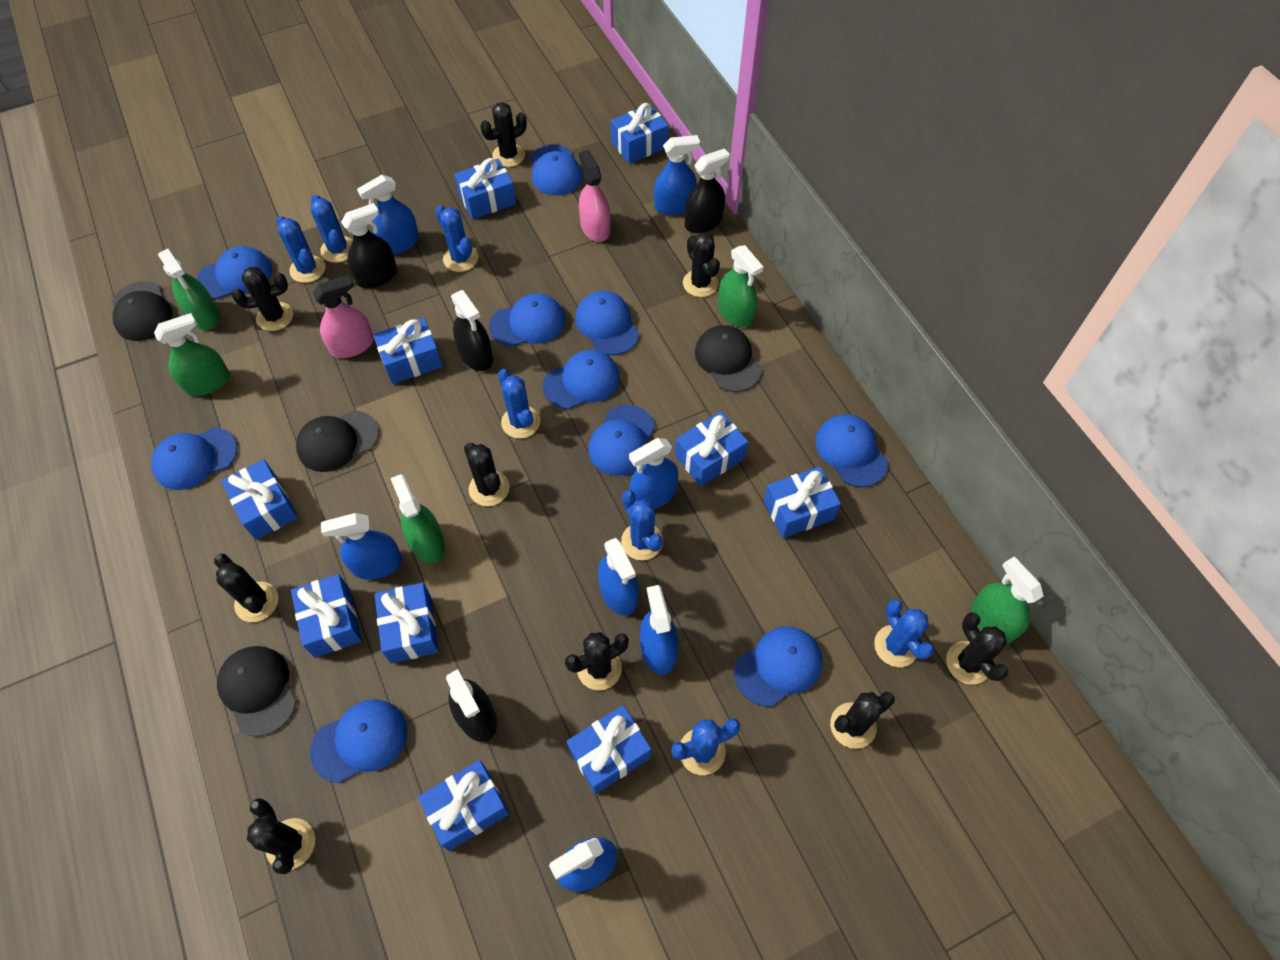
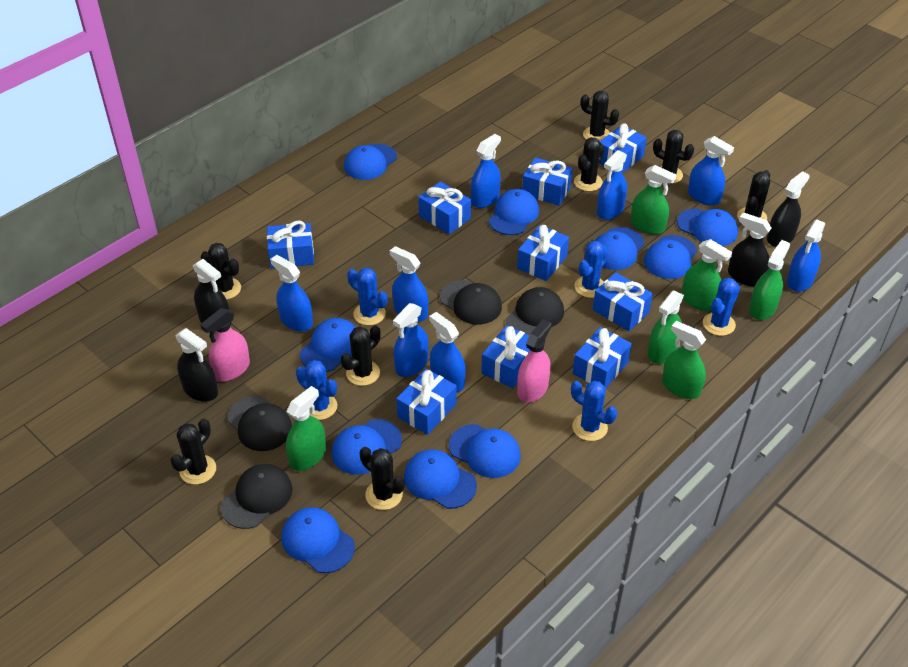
black cactus: [214,554,278,622] [232,267,293,331] [247,798,315,874] [464,443,509,506] [480,102,527,167] [565,632,629,691] [683,233,720,297] [830,691,895,749] [946,612,1009,685] = 9 -> [170,419,216,485] [201,243,241,300] [340,325,381,386] [359,447,405,510] [574,137,604,191] [581,91,619,141] [653,130,694,184] [737,170,770,220] = 8
blue cactus: [276,216,325,283] [311,195,353,263] [435,205,478,272] [498,369,540,439] [621,490,663,560] [671,718,740,775] [874,599,934,667] = 7 -> [296,360,337,420] [347,268,388,325] [571,381,617,441] [574,241,608,298] [703,278,740,336] = 5
blue gift: [221,459,298,540] [291,574,362,657] [373,317,443,384] [375,583,439,663] [418,760,509,851] [454,158,516,220] [566,705,651,794] [611,103,669,164] [675,411,748,486] [764,466,841,538] = 10 -> [267,221,314,268] [396,368,457,435] [418,181,471,234] [481,325,530,388] [517,225,569,281] [522,158,573,206] [573,327,632,388] [593,273,653,331] [600,123,647,173] = 9
blue spray bottle: [321,513,402,580] [357,175,419,255] [549,837,617,892] [598,538,639,616] [629,438,678,509] [640,585,679,675] [654,135,700,215] = 7 -> [270,255,313,332] [390,246,428,322] [393,303,429,377] [429,312,466,392] [471,134,501,208] [597,150,627,220] [688,136,734,205] [787,220,825,292] = 8
green spray bottle: [154,313,230,396] [158,249,220,330] [390,474,445,564] [718,245,763,327] [971,557,1044,644] = 5 -> [286,386,326,471] [631,165,676,234] [648,290,684,364] [662,321,706,399] [682,239,732,311] [749,240,790,320] = 6

